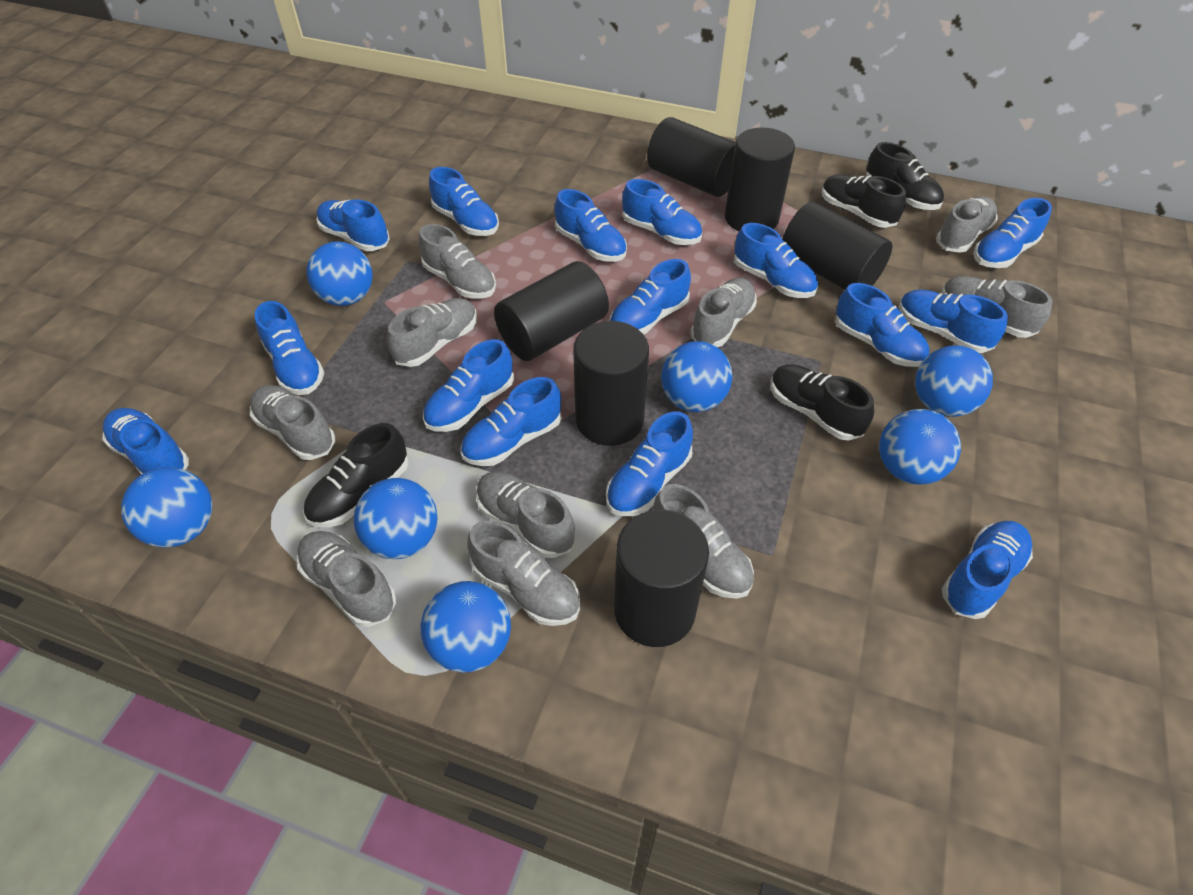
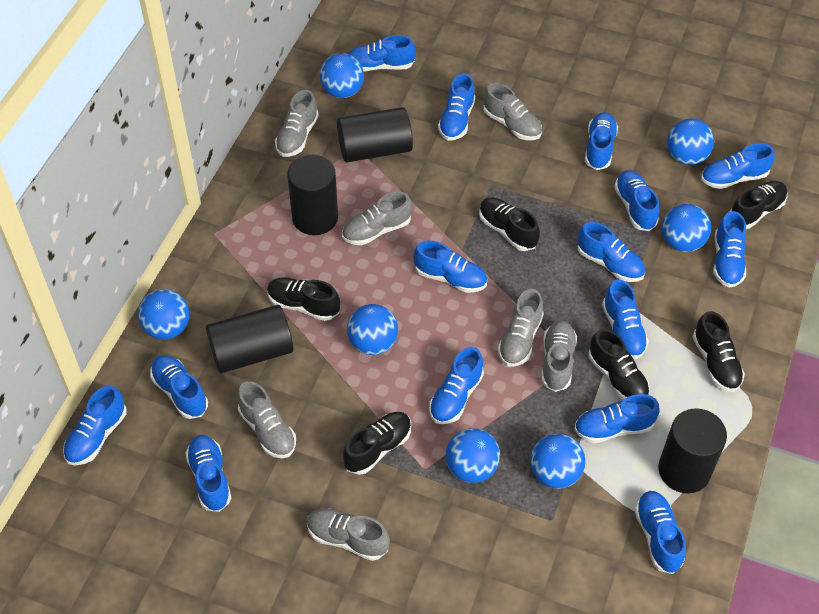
black cylinder: [494,261,609,361] [573,321,649,446] [614,510,709,647] [647,117,736,197] [725,128,795,231] [782,202,893,290] = 6 -> [206,305,293,373] [287,155,338,235] [337,107,413,163] [658,408,727,493] = 4
black shoe: [303,423,409,527] [771,364,874,441] [822,174,906,228] [866,142,944,210] = 4 -> [267,277,340,321] [343,412,411,475] [479,197,540,251] [588,329,650,400] [693,311,745,392] [730,181,788,229] = 6
grey shoe: [250,385,335,460] [296,531,396,627] [387,298,477,367] [419,224,496,299] [467,520,580,626] [476,472,575,558] [653,484,754,599] [690,278,757,347] [936,196,998,253] [942,276,1053,338] = 10 -> [237,381,296,458] [275,90,319,157] [307,508,390,561] [342,191,412,245] [483,83,542,140] [498,289,544,367] [542,320,577,392] = 7

